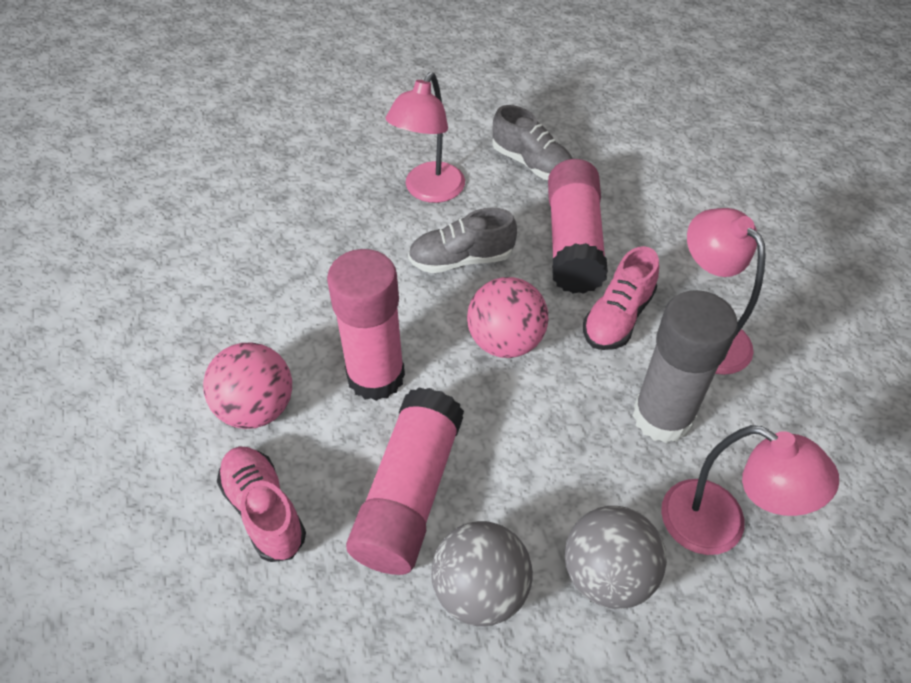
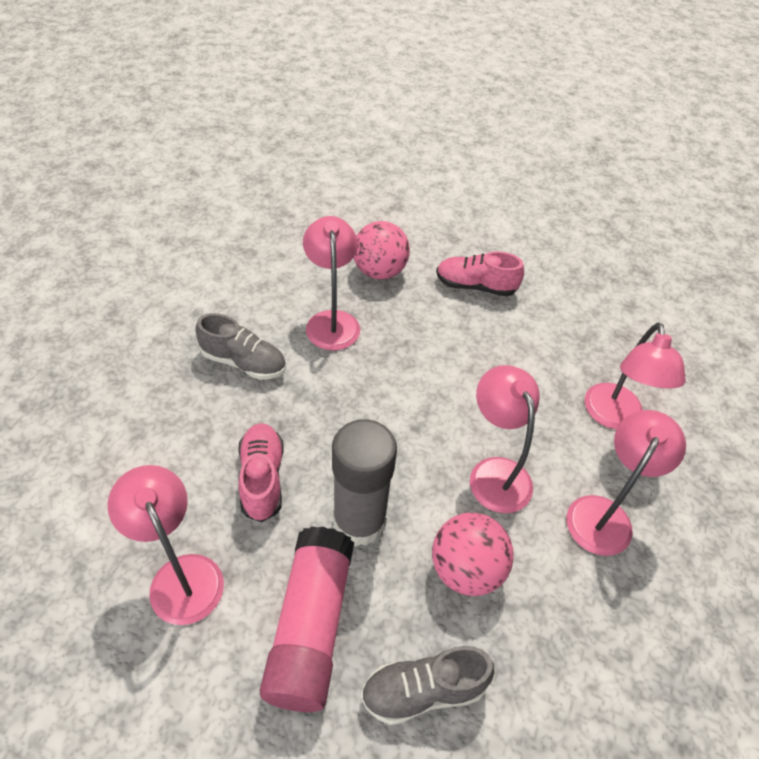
grey ball: [431,521,533,626] [565,506,667,609] = 2 -> none = 0
pink glue stick: [327,249,405,401] [346,388,464,575] [548,159,608,294] = 3 -> [260,526,354,712] = 1
pink lamp: [386,72,465,203] [661,425,839,555] [687,208,766,375] = 3 -> [108,465,224,625] [303,216,360,350] [470,365,540,513] [567,410,686,556] [585,322,686,430] = 5

